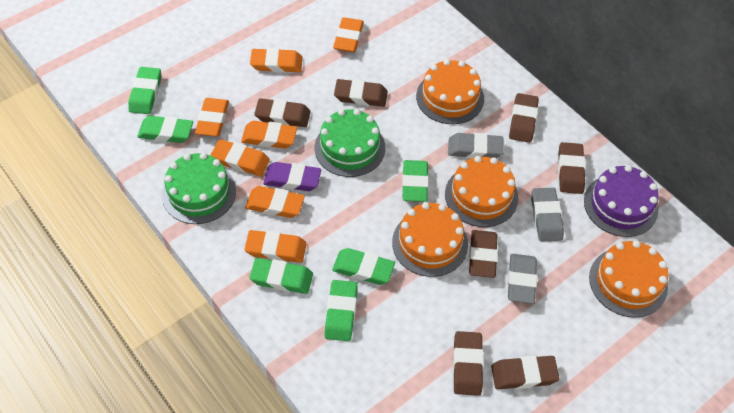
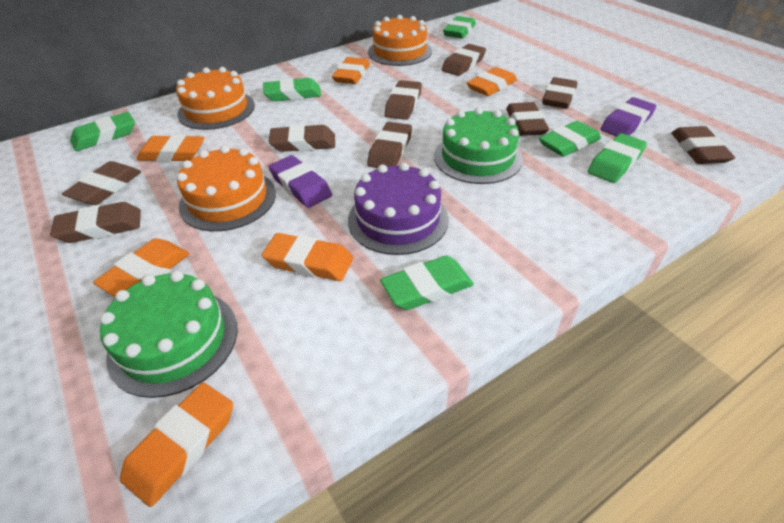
brown eraser: [254,98,311,127] [334,79,388,107] [453,331,483,396] [469,230,498,278] [491,356,560,389] [509,93,539,143] [558,142,586,194] = 7 -> [50,202,141,243] [62,161,141,205] [268,125,335,152] [367,122,412,168] [384,80,422,120] [441,44,486,76] [506,102,549,136] [542,77,577,109] [671,126,735,164] = 9
grey eraser: [448,133,504,158] [508,254,537,304] [531,188,564,242] = 3 -> none = 0
orange cake: [392,202,468,277] [416,59,484,124] [445,156,518,227] [589,240,668,317] = 4 -> [176,67,255,130] [177,146,276,231] [368,15,432,66] = 3
orange eraser: [195,98,229,136] [210,139,270,176] [241,121,297,149] [245,186,305,218] [245,230,307,263] [250,48,303,73] [333,17,364,52] = 7 -> [93,238,190,297] [120,382,233,507] [137,134,205,162] [262,233,353,281] [332,57,370,84] [467,67,517,96] = 6
purple eraser: [263,162,321,191] = 1 -> [269,155,332,208] [600,97,656,136] = 2

